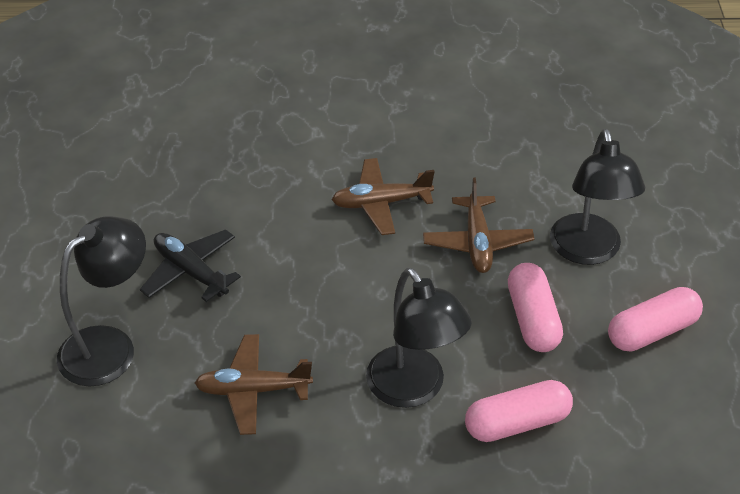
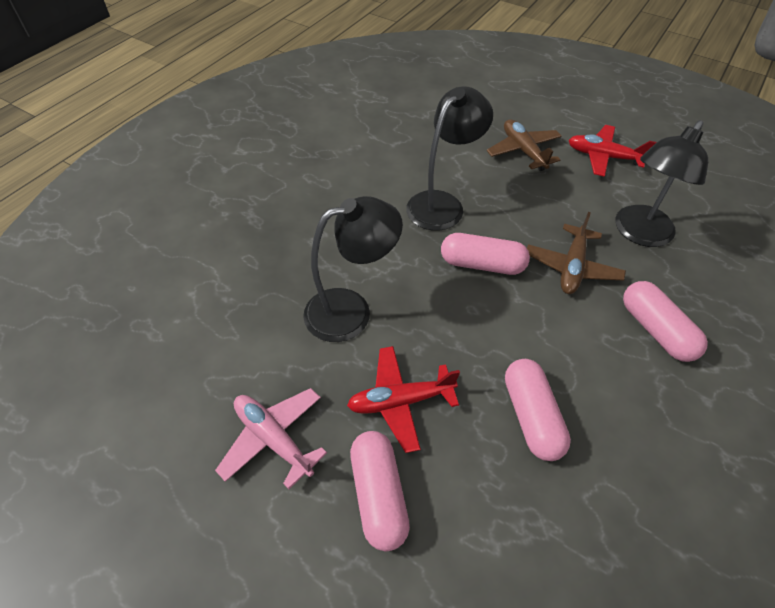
black plane: [140,229,241,302] = 1 -> none = 0
brown plane: [195,334,313,435] [332,158,435,235] [423,178,534,273] = 3 -> [487,119,562,171] [527,212,626,294] = 2
pink capsule: [465,380,573,442] [508,263,563,352] [608,287,703,351] = 3 -> [350,431,410,551] [441,233,530,275] [505,359,571,461] [623,281,708,362] = 4
pink plane: none = 0 -> [215,388,327,489] = 1
red plane: none = 0 -> [347,346,460,453] [568,125,657,177] = 2

